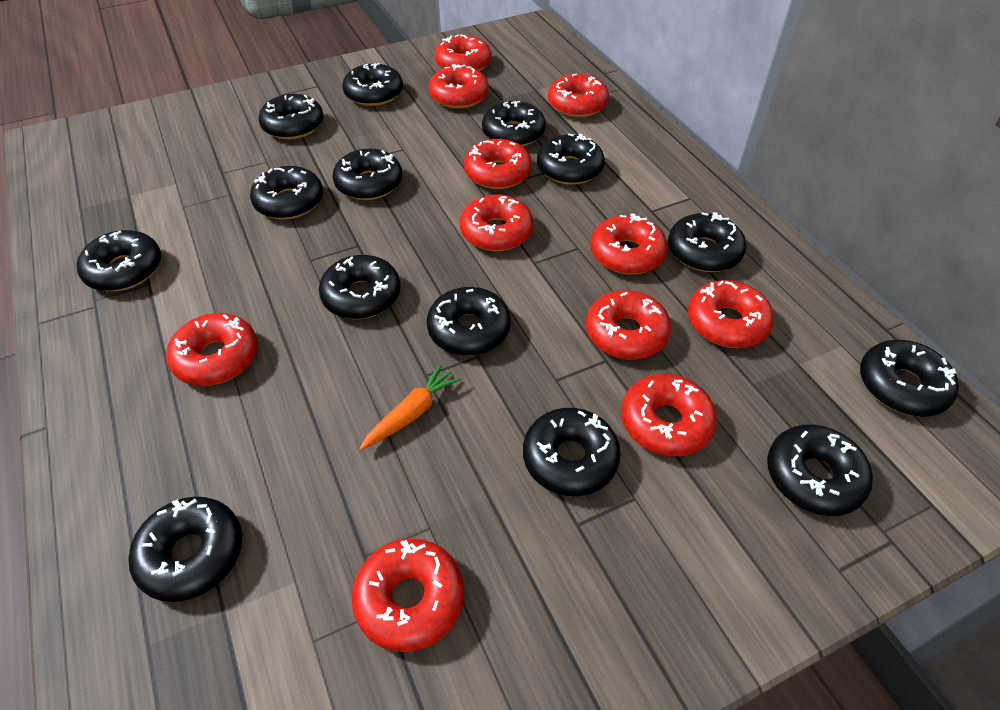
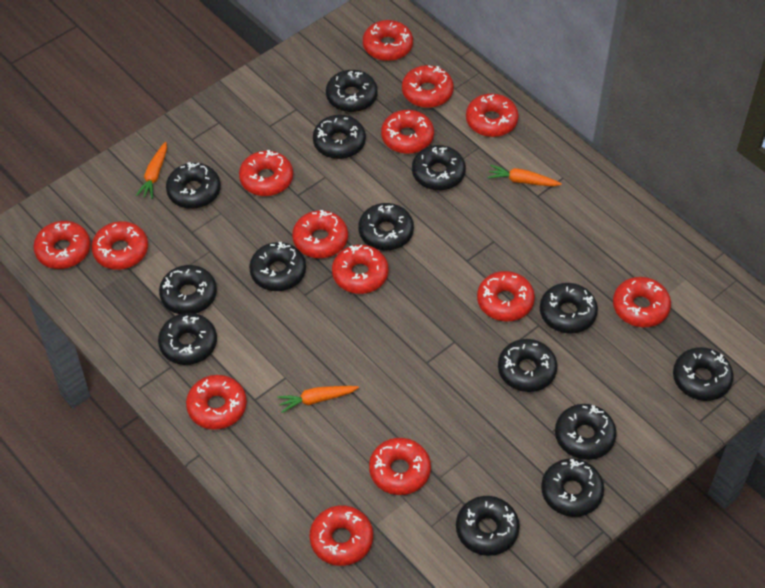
orange carrot: [359,364,462,450] = 1 -> [136,141,167,199] [277,386,359,413] [487,164,562,186] = 3
red donut: [166,313,258,386] [352,538,464,652] [429,64,489,109] [434,34,491,71] [460,194,534,251] [464,139,532,189] [548,73,609,117] [586,290,671,360] [590,213,668,274] [621,374,717,456] [688,280,774,348] = 11 -> [33,221,91,269] [91,221,148,270] [186,375,247,430] [239,150,293,196] [292,210,348,258] [310,505,373,566] [332,245,389,294] [363,20,413,61] [369,438,431,495] [381,110,434,154] [402,65,454,108] [466,93,519,137] [477,271,535,321] [613,277,671,327] = 14

